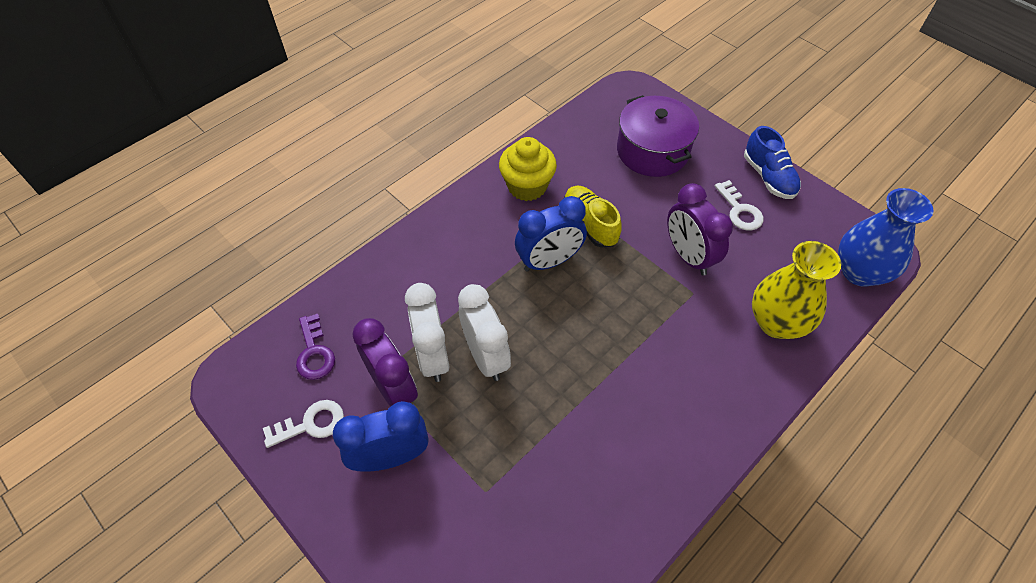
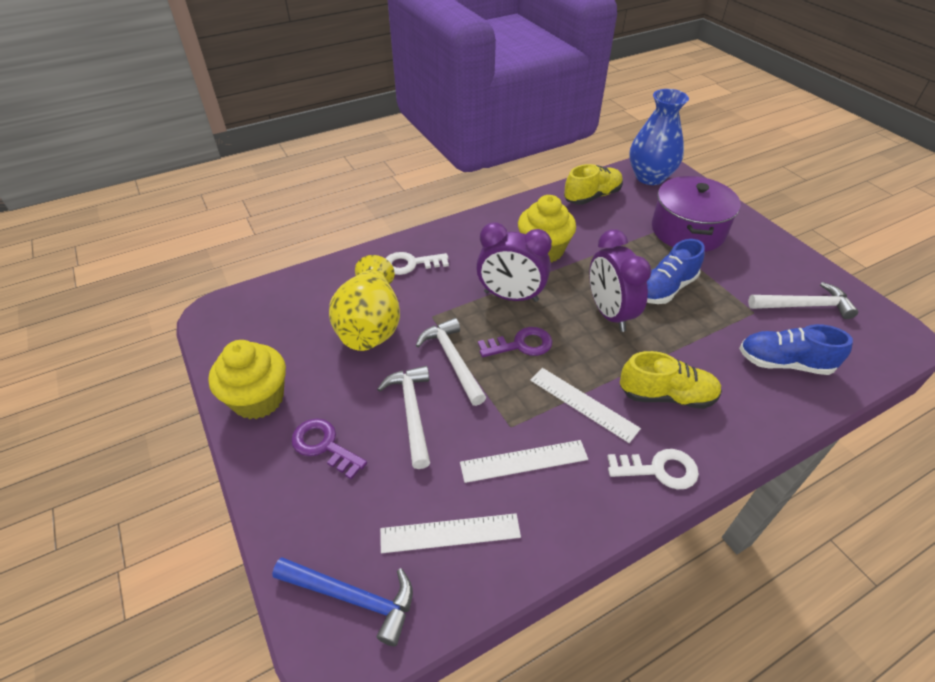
blue clock: [333,401,428,472] [515,196,587,272] = 2 -> none = 0
blue hammer: none = 0 -> [272,557,413,646] = 1
blue shoe: [744,126,801,199] = 1 -> [647,239,705,304] [739,324,853,375] = 2
purple key: [296,314,335,380] = 1 -> [291,418,367,480] [478,327,553,357] = 2
white clock: [405,283,450,382] [458,284,511,381] = 2 -> none = 0
white hammer: none = 0 -> [377,366,430,469] [416,318,486,406] [748,282,858,319] = 3
white ruler: none = 0 -> [380,513,521,553] [460,440,588,483] [530,368,641,443] = 3
yellow cupcake: [499,137,557,201] = 1 -> [208,340,286,419] [518,195,576,263] = 2
yellow shoe: [564,186,622,247] = 1 -> [564,164,623,205] [620,351,722,409] = 2

